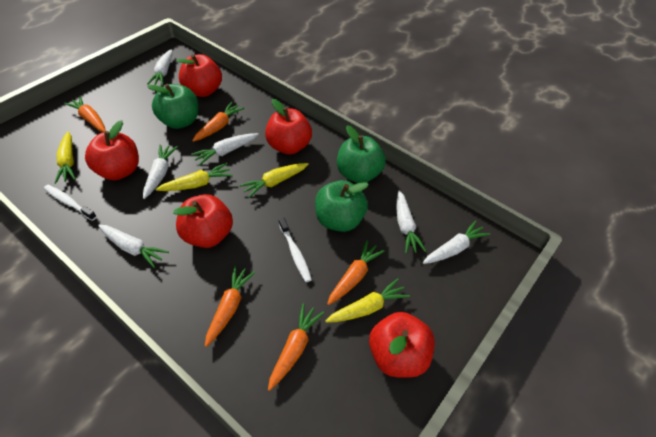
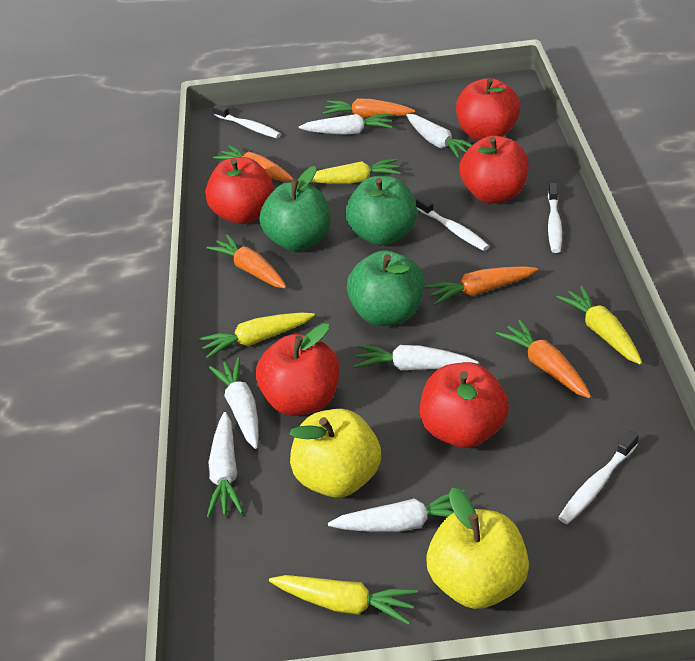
white toothbrush: [44,185,97,221] [279,217,312,282] = 2 -> [213,104,281,138] [416,197,489,251] [548,183,562,253] [558,431,639,524] = 4
yellow apple: none = 0 -> [290,409,381,498] [426,488,529,609] = 2

